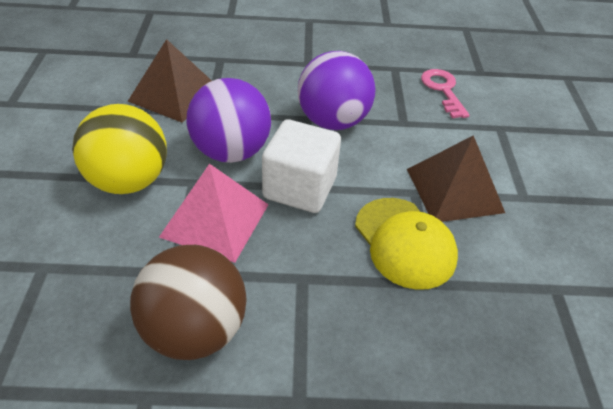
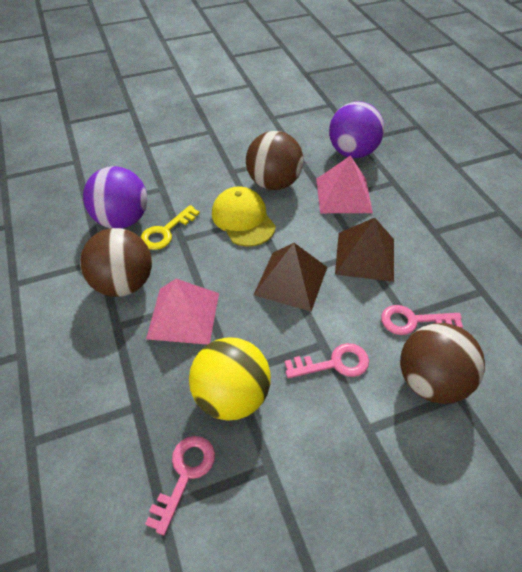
brown ball: [130,245,247,360] = 1 -> [80,228,152,297] [246,131,303,190] [400,323,485,404] = 3
pink key: [421,69,470,118] = 1 -> [145,436,215,535] [285,343,369,378] [381,305,463,335] = 3
pink pyramid: [159,164,269,263] = 1 -> [146,279,219,345] [316,156,373,213] = 2
white cube: [262,120,341,213] = 1 -> none = 0
yellow key: none = 0 -> [140,205,200,250] = 1

